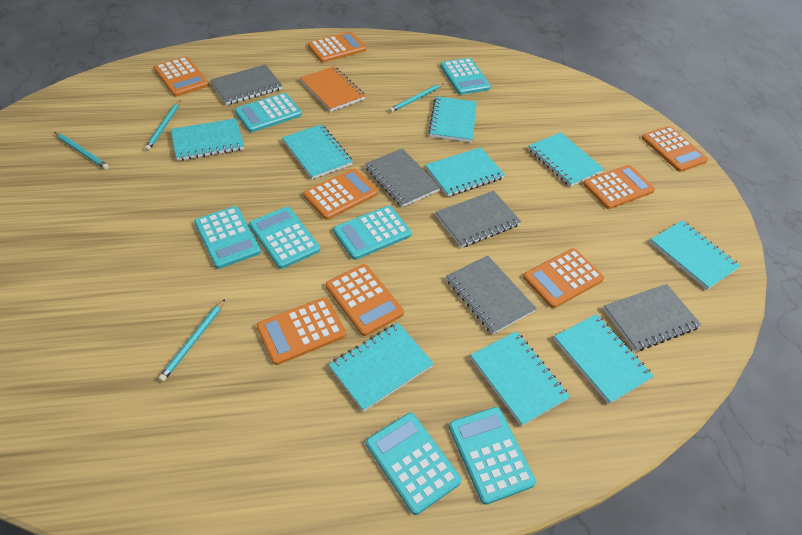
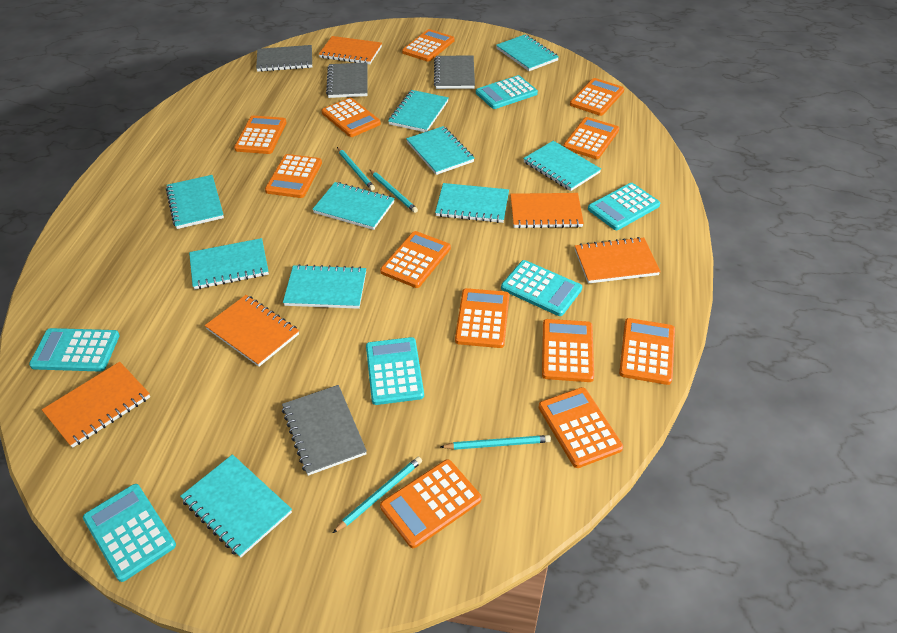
grey notebook: [210,64,283,105] [365,148,441,207] [436,191,521,248] [446,256,537,334] [603,284,701,351] = 5 -> [256,45,312,72] [282,385,367,476] [326,62,368,98] [434,55,475,89] = 4
orange calculator: [154,56,209,97] [257,297,346,365] [303,168,378,220] [308,32,366,63] [326,264,404,336] [523,248,604,308] [583,165,655,209] [642,126,708,172] = 8 -> [234,116,287,154] [265,154,322,198] [322,98,381,137] [380,231,451,288] [380,459,482,548] [402,29,455,62] [455,288,509,348] [538,387,623,468] [542,319,594,382] [563,117,619,159] [570,78,624,116] [619,318,675,385] = 12
orange notebook: [300,66,365,112] = 1 -> [42,362,150,448] [205,295,299,367] [319,36,382,64] [510,193,584,228] [575,237,661,284] = 5
turquoise calculator: [194,206,261,269] [235,93,302,132] [249,207,320,269] [333,206,412,260] [366,413,462,515] [440,58,491,95] [449,407,536,505] = 7 -> [29,328,120,372] [83,484,176,582] [366,337,424,405] [476,75,538,109] [501,260,582,316] [588,183,660,230] = 6
turquoise notebook: [171,118,244,161] [282,124,353,179] [329,323,434,412] [425,147,505,197] [428,96,477,142] [470,331,570,426] [528,132,604,187] [554,314,654,404] [650,220,740,290] = 9 -> [166,175,224,229] [180,454,292,558] [189,238,269,289] [283,264,366,309] [312,182,395,230] [388,90,449,132] [406,126,475,175] [435,183,509,223] [496,34,559,71] [523,141,601,191] = 10

